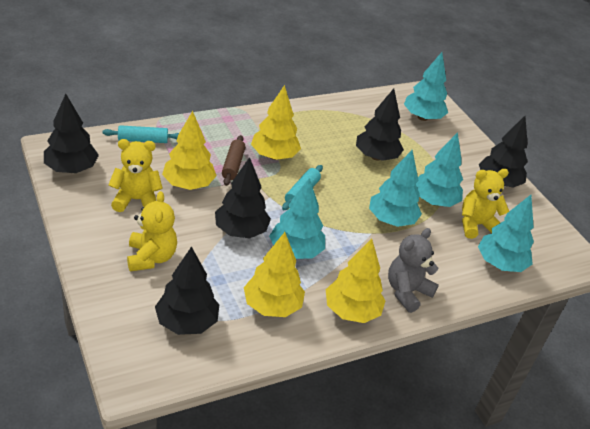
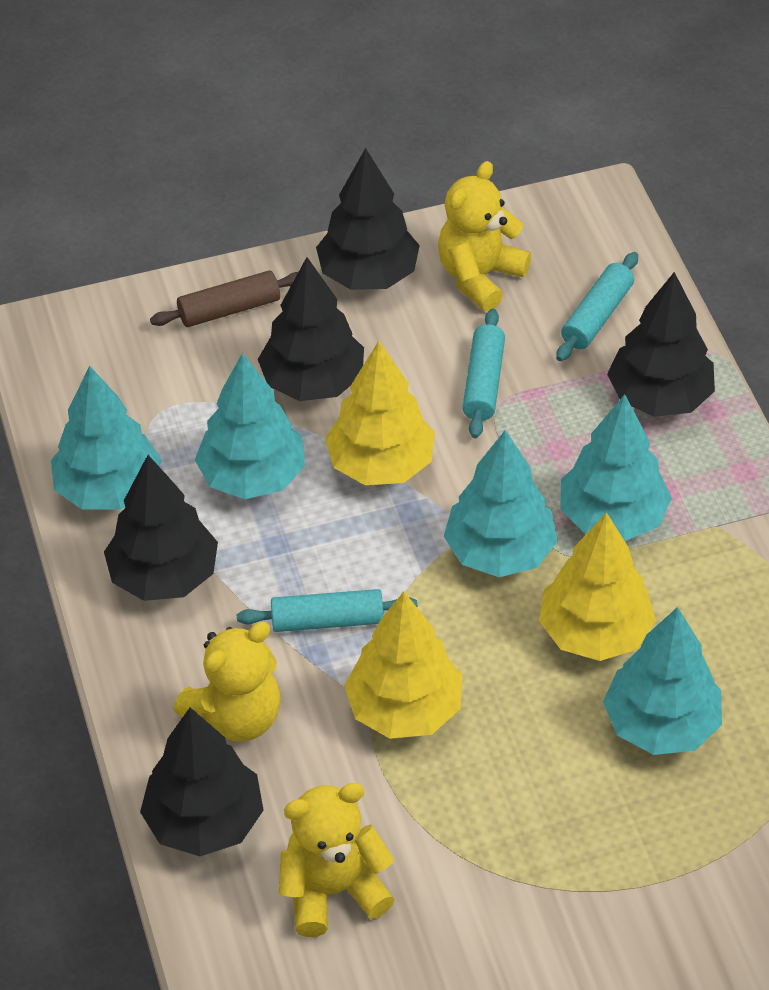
grey teddy bear: [388,228,439,313] = 1 -> none = 0
turquoise rolling pin: [103,125,179,143] [282,165,323,210] = 2 -> [237,589,417,632] [462,309,505,438] [556,252,638,361] = 3
yellow tree: [162,111,217,190] [244,232,305,317] [251,85,301,160] [326,238,386,323] = 4 -> [325,341,435,485] [344,591,463,739] [539,512,656,661] = 3

